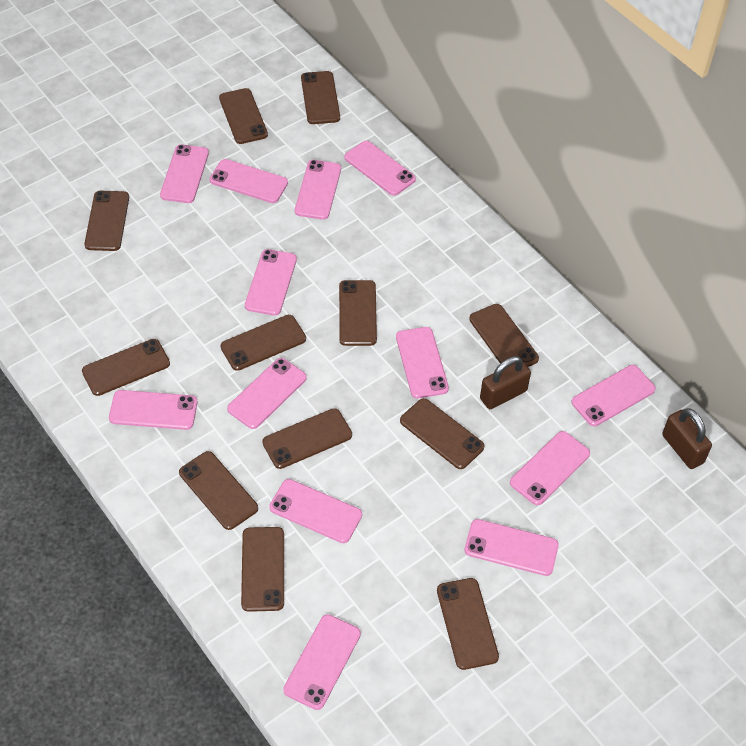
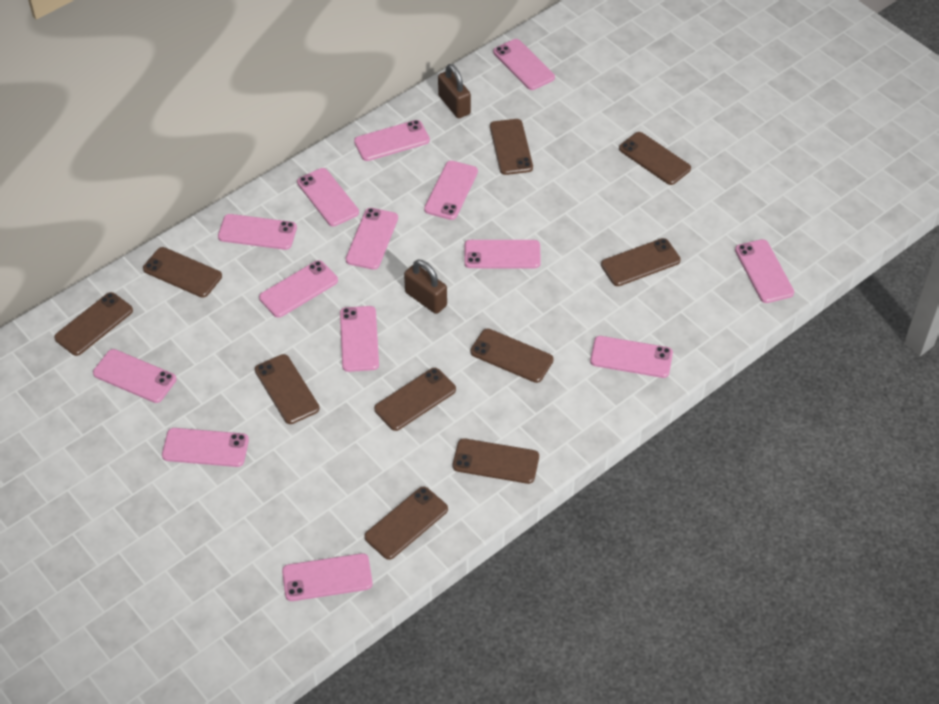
brown phone: [82,339,170,396] [84,191,129,251] [179,451,258,530] [219,88,268,144] [221,315,306,371] [241,527,284,612] [262,408,352,469] [301,71,340,124] [339,280,377,346] [400,398,485,469] [437,578,499,670] [469,304,539,367] = 12 -> [54,292,133,356] [143,247,222,298] [255,354,320,424] [364,486,448,560] [374,368,456,431] [453,438,539,484] [470,329,554,383] [490,119,533,175] [601,238,681,286] [619,132,691,185] = 10
pink phone: [109,390,197,430] [160,144,209,203] [209,159,288,203] [227,358,307,429] [245,249,297,316] [269,479,362,543] [283,614,361,710] [295,160,341,220] [344,141,416,196] [396,327,449,398] [464,519,559,576] [510,431,590,505] [571,365,656,426] = 13 -> [93,349,176,403] [162,428,249,467] [218,214,297,250] [259,260,338,318] [282,553,373,601] [297,168,359,226] [340,306,379,372] [346,208,398,270] [354,120,430,161] [424,161,478,220] [464,240,541,268] [493,39,555,90] [590,336,673,378] [735,239,794,303] = 14

